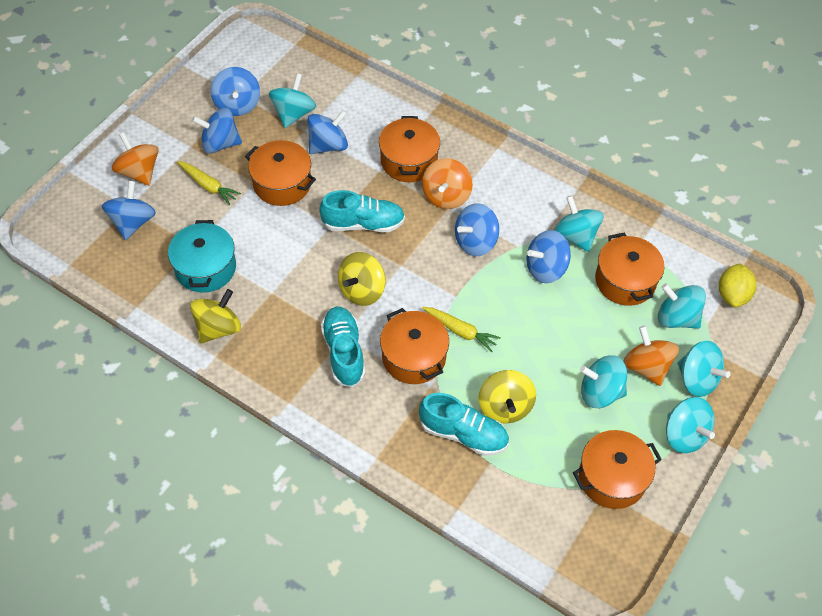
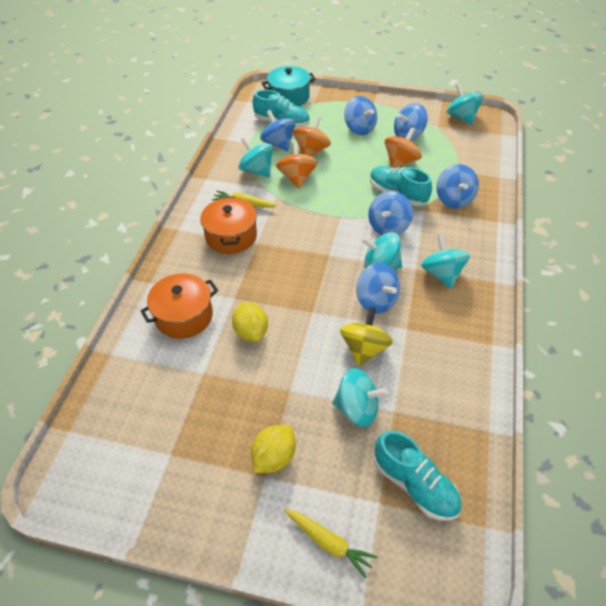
orange pot: [245,140,316,206] [379,116,440,182] [380,308,449,384] [573,430,662,509] [595,232,664,306] = 5 -> [140,273,218,339] [200,197,257,254] = 2
turquoise spinning top: [269,73,316,128] [554,196,604,252] [580,355,627,408] [658,283,706,329] [666,397,715,453] [678,341,730,397] = 6 -> [238,137,273,177] [332,368,388,427] [361,232,402,270] [421,234,470,288] [447,84,483,125] = 5
yellow lemon: [719,264,757,307] = 1 -> [232,302,268,342] [251,425,296,473] = 2
yellow spinning top: [190,289,241,343] [338,252,386,306] [478,370,536,424] = 3 -> [340,307,393,366] = 1

